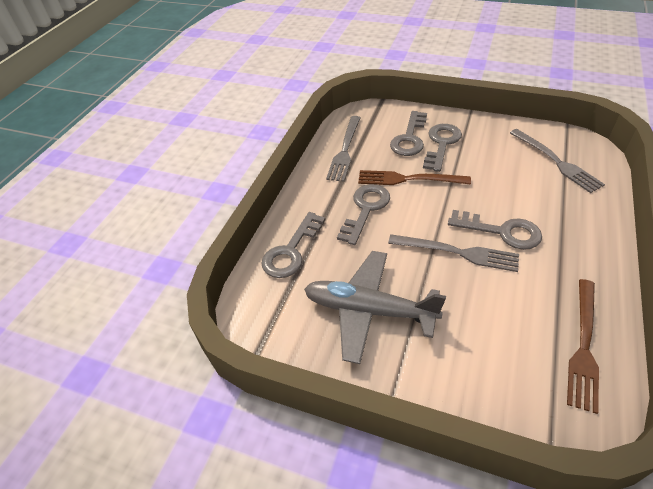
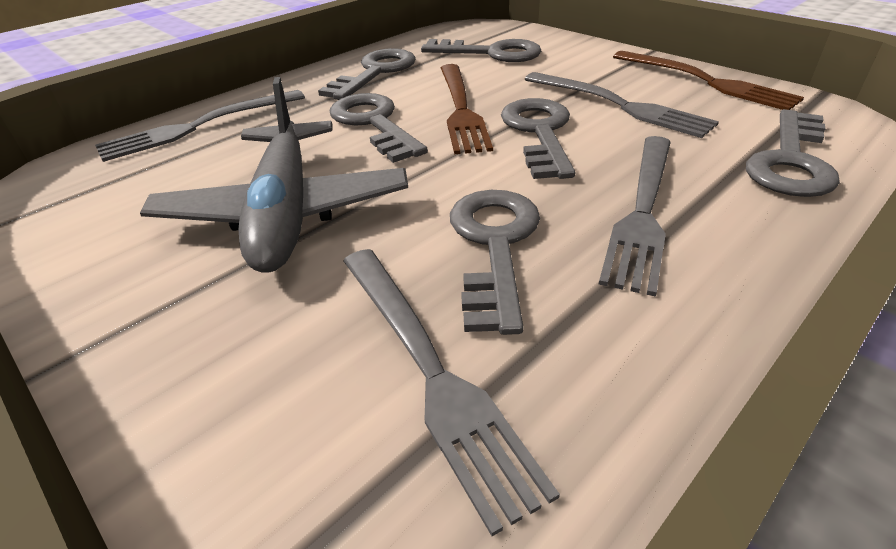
grey fork: [326,116,361,182] [388,234,519,272] [510,129,605,193] = 3 -> [95,90,305,162] [343,249,560,536] [525,72,719,138] [599,136,671,297] = 4
grey key: [261,212,325,278] [337,184,390,245] [390,111,427,156] [423,124,462,172] [448,210,542,250] = 5 -> [318,48,416,100] [330,93,428,163] [421,39,541,62] [450,190,540,335] [501,98,575,179] [746,109,840,197] = 6

